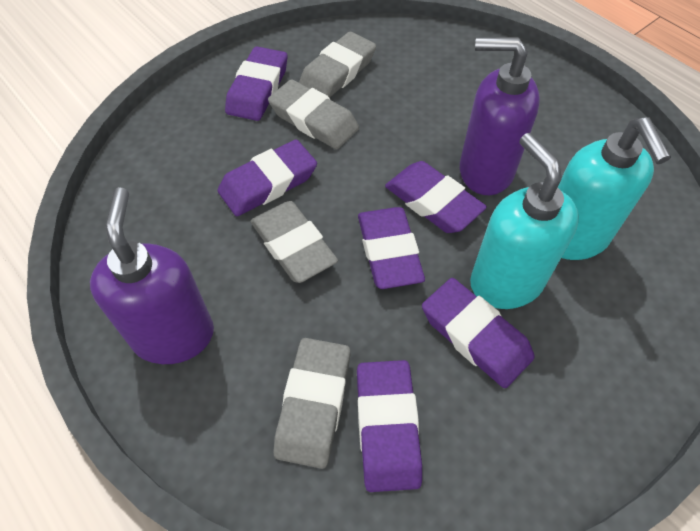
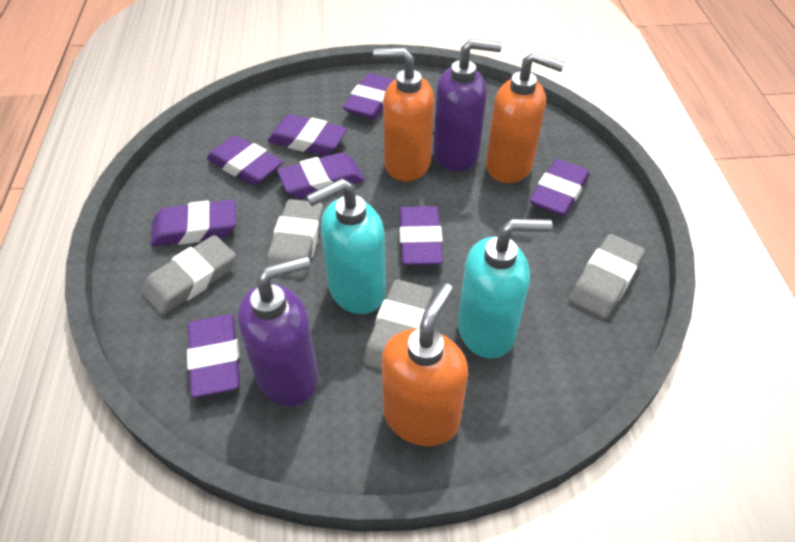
orange soap dispenser: none = 0 -> [373,48,434,181] [382,283,468,446] [486,51,565,183] = 3
purple eraser: [217,139,317,216] [225,46,288,121] [357,360,422,492] [358,207,425,289] [385,161,487,233] [422,278,535,388] = 6 -> [150,200,236,246] [187,314,240,398] [207,135,283,185] [267,114,347,156] [277,153,365,199] [343,73,395,119] [399,206,443,265] [529,159,590,216] = 8

